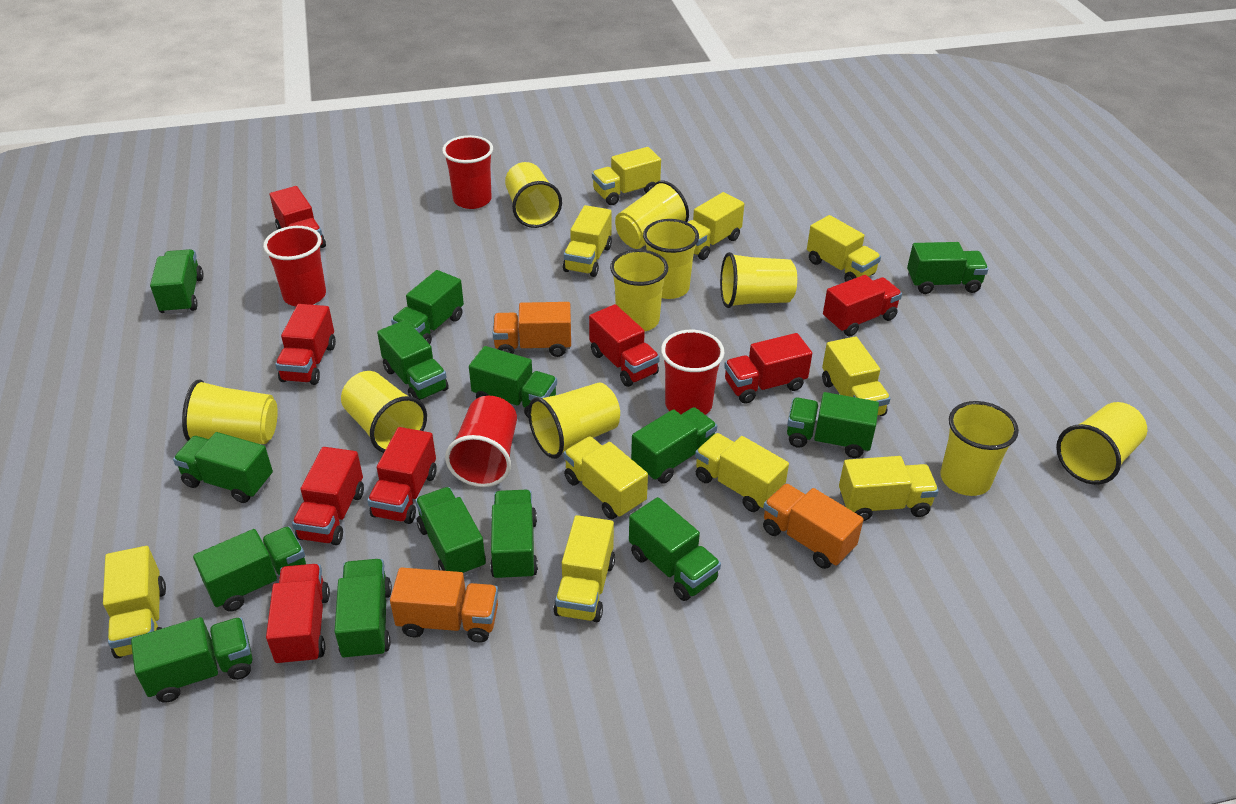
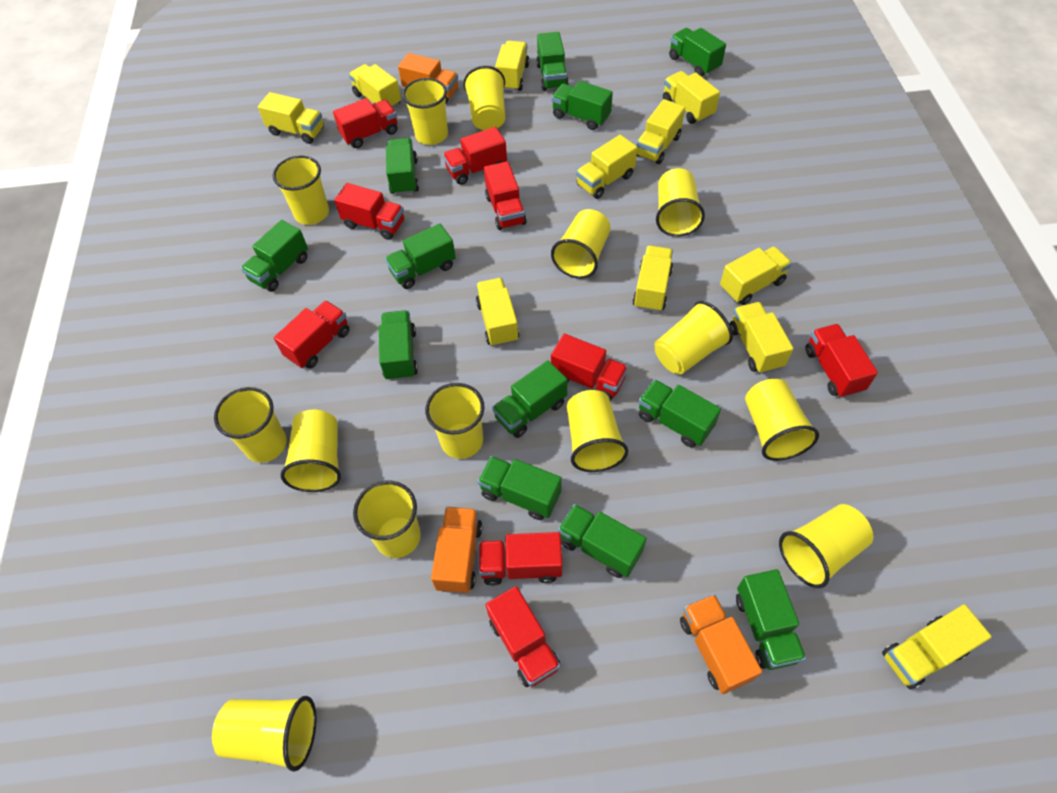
green truck: [131,617,252,703] [150,249,204,314] [173,432,273,503] [193,526,306,612] [334,559,392,660] [377,320,449,400] [391,270,464,344] [415,487,486,576] [469,346,557,417] [490,490,538,581] [629,497,721,601] [631,407,717,484] [787,392,879,458] [907,242,988,294] = 14 -> [241,220,308,292] [379,310,418,381] [385,224,456,289] [386,138,419,195] [478,456,562,520] [492,360,568,438] [536,32,569,91] [552,81,613,130] [558,504,647,578] [638,379,721,448] [669,28,726,77] [736,569,806,670] = 12
red cup: [263,226,326,306] [442,135,493,209] [445,396,517,487] [661,330,725,415] = 4 -> none = 0
red truck: [266,564,330,666] [270,186,326,248] [275,304,336,385] [292,447,364,545] [367,427,437,524] [589,304,660,387] [724,333,812,404] [823,275,902,337] = 8 -> [274,301,349,368] [333,98,397,148] [334,183,404,240] [443,127,507,185] [479,532,562,586] [484,161,527,230] [485,586,561,687] [551,334,628,401] [805,324,878,398] = 9
yellow cup: [182,379,278,444] [341,371,427,453] [505,162,562,228] [528,382,620,459] [610,249,668,331] [615,181,689,249] [643,219,699,299] [720,252,797,308] [940,401,1019,496] [1056,402,1147,485] = 10 -> [212,696,317,772] [214,387,287,463] [273,155,329,225] [280,410,341,492] [353,481,421,558] [402,78,448,145] [425,383,485,459] [463,66,505,130] [551,209,611,279] [567,390,628,472] [655,301,733,375] [656,168,705,237] [745,379,819,461] [779,504,874,588] = 14
yellow truck: [103,546,166,659] [553,515,615,622] [563,205,612,277] [563,437,648,519] [592,147,661,205] [688,192,744,260] [695,433,789,512] [807,215,881,282] [822,336,891,416] [839,456,939,521] = 10 -> [258,92,324,144] [349,64,401,108] [476,278,519,347] [495,41,529,91] [576,135,637,199] [632,245,673,312] [636,99,685,164] [663,71,720,124] [720,246,792,305] [730,302,793,374] [882,604,992,689] = 11

